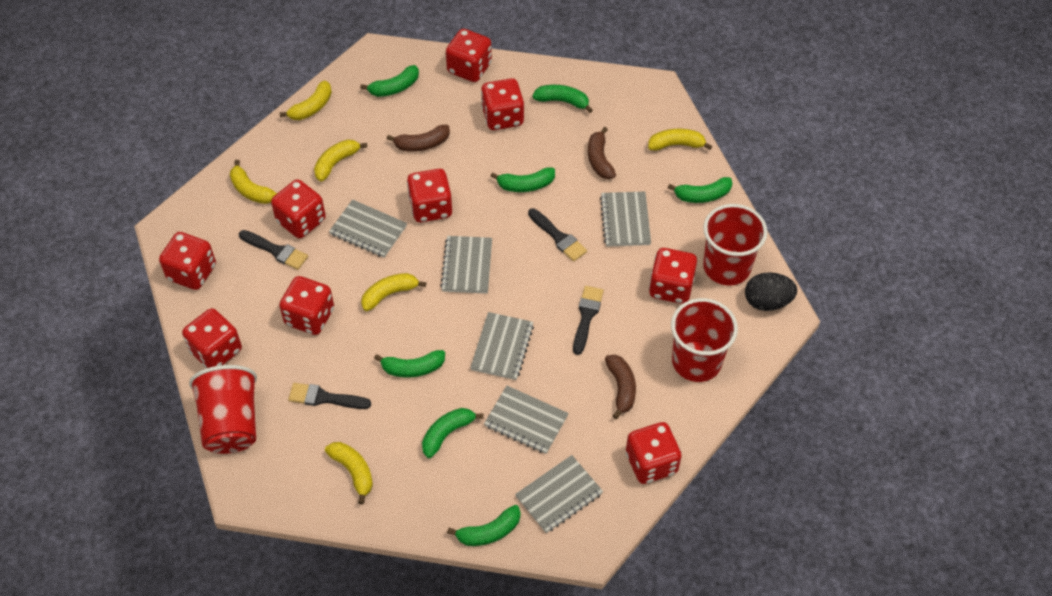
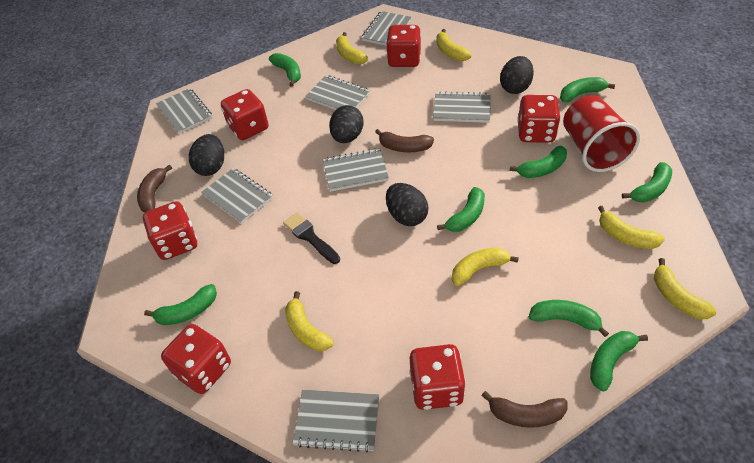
black brush: [239,230,308,270] [288,383,371,409] [528,208,587,262] [573,286,604,355] = 4 -> [283,213,340,264] = 1
black egg: [745,272,797,311] = 1 -> [189,134,224,176] [329,105,364,143] [386,183,429,226] [500,56,534,94] = 4
green banana: [360,65,419,97] [374,350,445,378] [422,408,484,458] [447,505,521,546] [490,167,555,192] [533,85,593,113] [668,177,733,203] = 7 -> [144,284,217,325] [269,53,301,86] [437,187,485,232] [510,146,567,178] [529,300,609,337] [560,77,615,102] [590,331,648,391] [622,162,672,203] = 8
grey notebook: [329,199,407,258] [440,236,492,294] [470,312,534,380] [484,386,568,454] [515,455,603,533] [600,192,651,247] = 6 -> [156,88,212,134] [201,168,273,224] [293,390,379,452] [305,75,370,110] [323,148,389,192] [361,11,412,46] [433,91,491,123] = 7
red cup: [189,365,257,454] [671,298,738,382] [703,204,768,285] = 3 -> [563,95,640,172] = 1
red dice: [159,232,216,290] [182,308,242,368] [271,179,326,238] [279,276,334,335] [407,169,452,222] [446,29,492,82] [481,78,524,130] [626,422,682,484] [649,248,697,304] = 9 -> [143,201,198,260] [161,324,231,394] [221,89,269,140] [386,25,421,67] [410,344,466,410] [517,95,561,143] = 6

